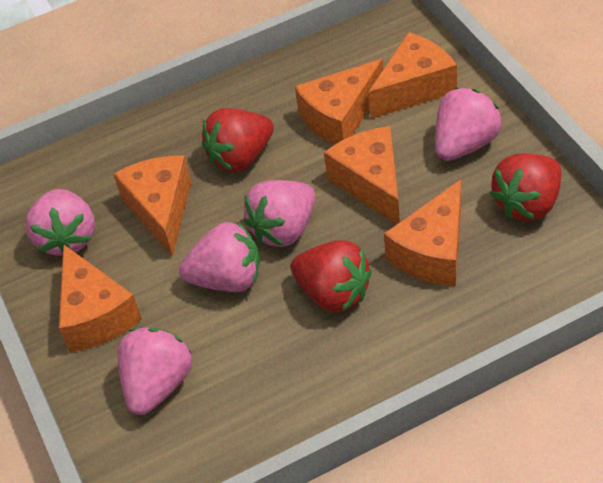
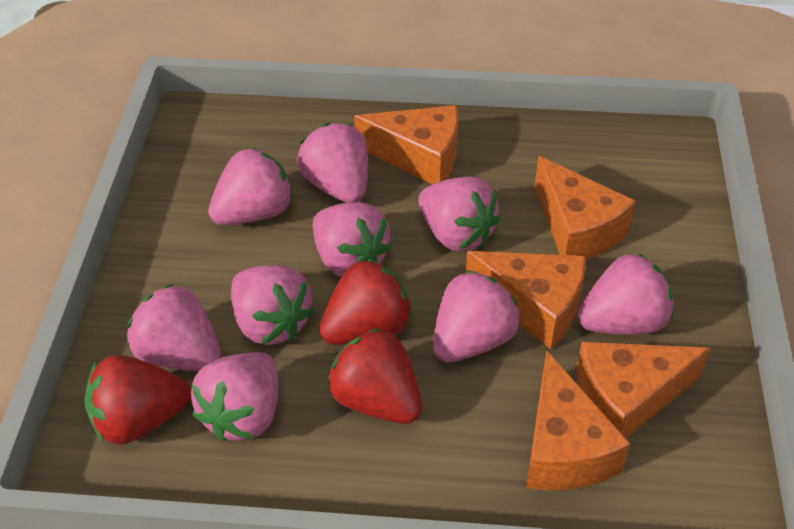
orange cheese: [59,244,142,352] [113,155,191,257] [295,59,383,144] [324,126,400,225] [368,32,457,119] [384,179,461,286] = 6 -> [354,105,458,184] [466,251,586,349] [526,351,630,490] [534,156,636,259] [575,342,710,438] = 5
pink strawberry: [25,189,95,256] [117,328,192,415] [179,222,260,292] [243,180,315,247] [435,88,502,161] = 5 -> [127,284,221,371] [191,352,278,441] [208,147,293,225] [231,265,314,345] [297,123,368,203] [313,202,392,277] [418,176,500,252] [433,270,520,362] [577,253,674,335] = 9

